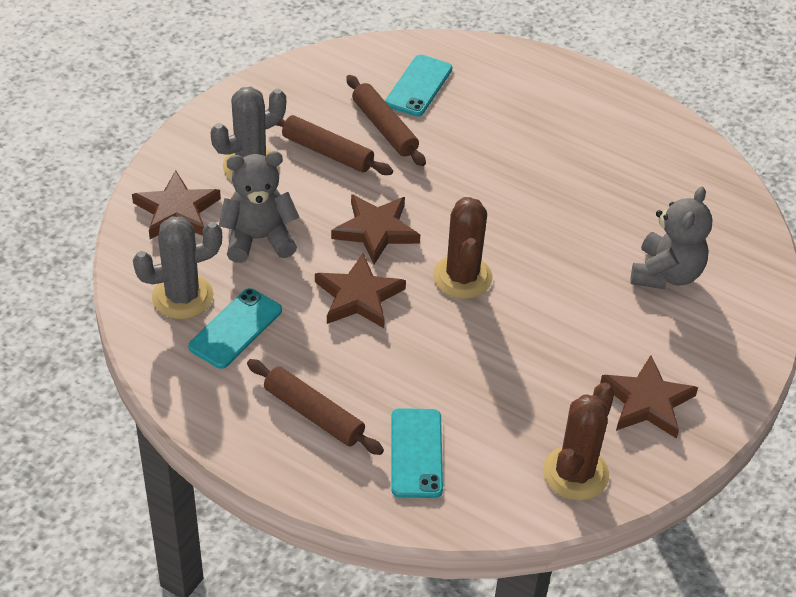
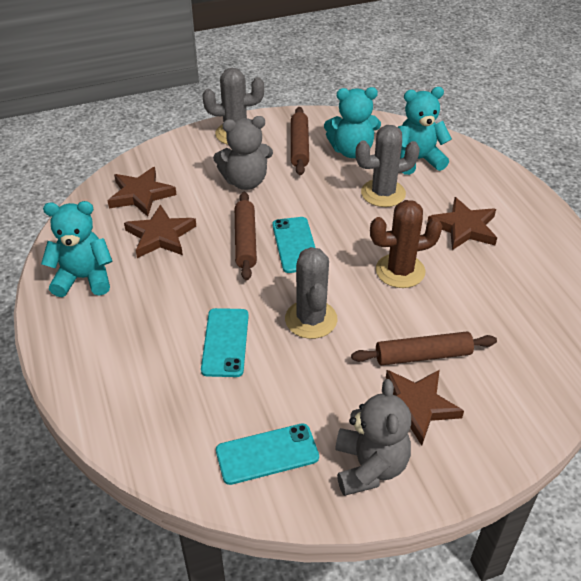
brown cactus: [433,197,493,299] [543,383,614,501] = 2 -> [370,200,442,288] = 1
grey cactus: [133,216,222,319] [211,87,286,180] = 2 -> [203,68,264,145] [285,247,338,339] [356,125,420,207] = 3
turquoise teddy bear: none = 0 -> [41,201,112,297] [324,87,381,158] [397,87,452,175] = 3

